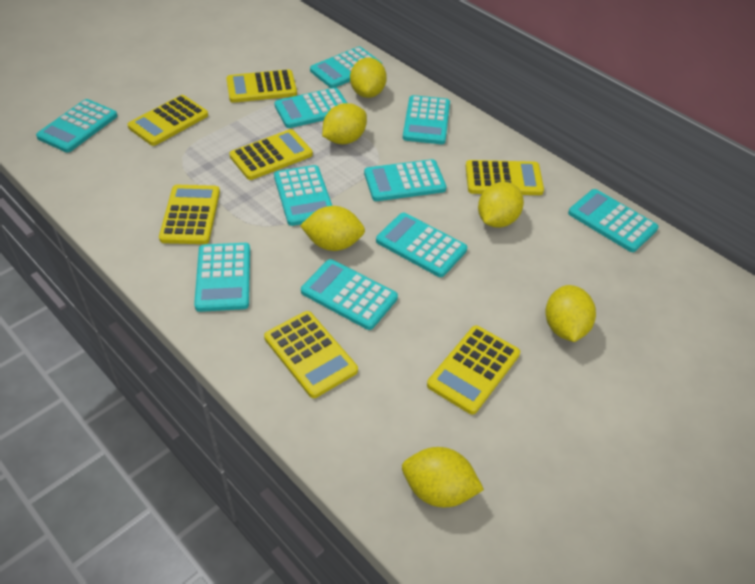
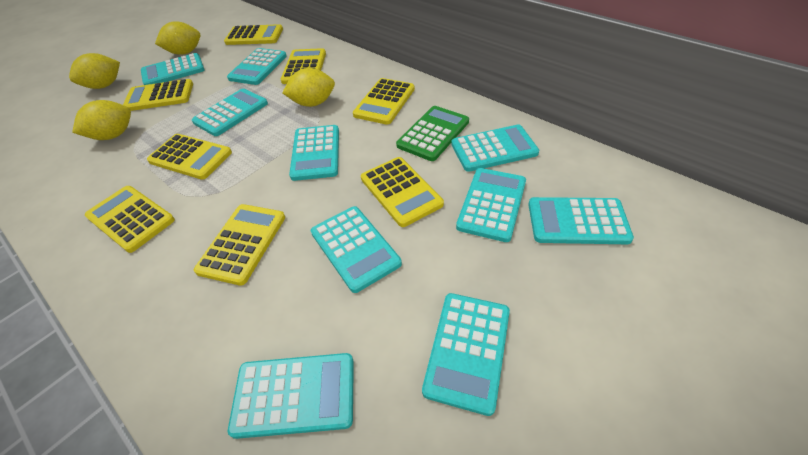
green calculator: none = 0 -> [396,106,469,161] = 1
yellow calculator: [127,95,208,146] [159,185,220,244] [226,69,297,103] [229,129,313,180] [264,311,358,398] [427,325,520,414] [465,160,544,195] = 7 -> [85,186,175,253] [123,79,193,111] [147,134,232,180] [194,204,285,286] [224,24,283,45] [281,48,326,84] [353,78,415,125] [361,157,444,227] = 8
yellow lemon: [300,206,365,251] [322,103,367,144] [350,57,387,98] [402,447,484,507] [478,182,524,228] [545,285,596,342] = 6 -> [69,53,120,89] [72,100,131,140] [155,21,200,55] [282,68,335,107] = 4

